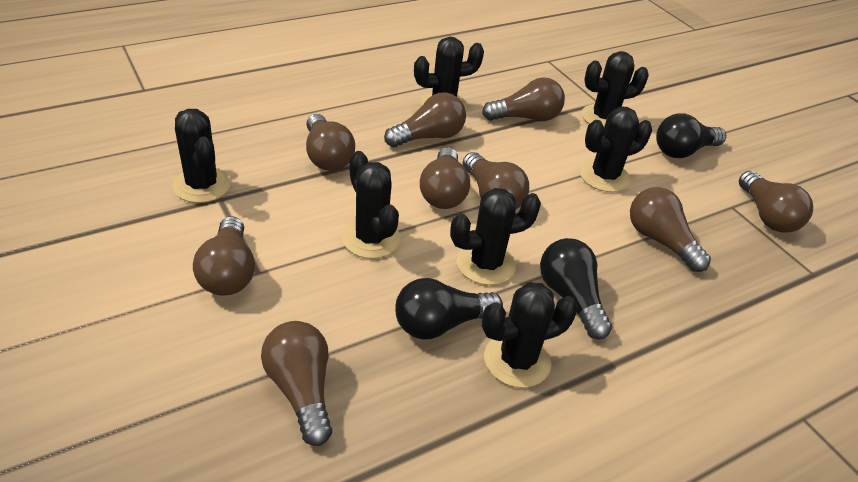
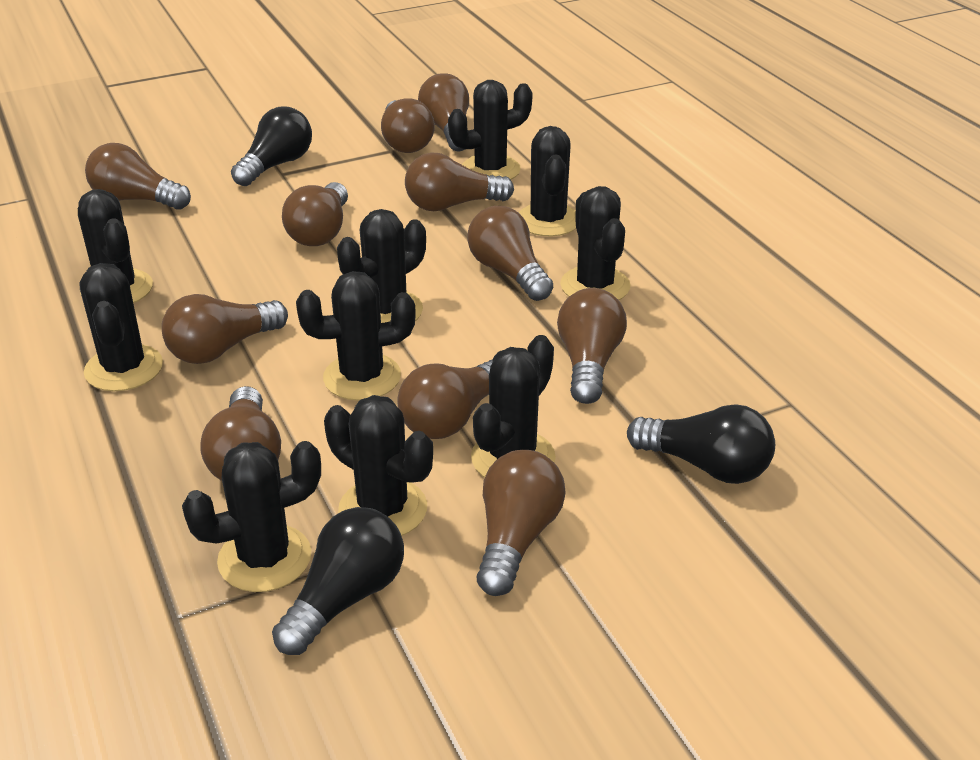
black cactus: [172,109,231,203] [342,151,401,258] [414,37,484,110] [450,188,541,285] [482,282,578,388] [580,107,652,192] [582,51,649,126] = 7 -> [78,189,153,303] [80,263,163,391] [182,441,321,592] [296,271,416,401] [324,395,433,536] [337,209,426,323] [448,80,533,180] [471,335,556,478] [518,126,576,236] [560,186,630,300] = 10
brown light bulb: [193,216,255,296] [261,321,332,446] [306,114,355,171] [384,92,466,147] [420,147,470,209] [463,152,529,210] [482,77,565,121] [630,187,711,272] [739,171,813,233] = 9 -> [85,143,191,210] [162,294,288,364] [200,386,281,481] [282,182,348,246] [381,98,435,153] [397,360,493,439] [405,152,514,211] [418,73,469,151] [467,206,553,301] [477,450,566,596] [557,288,627,404] = 11

